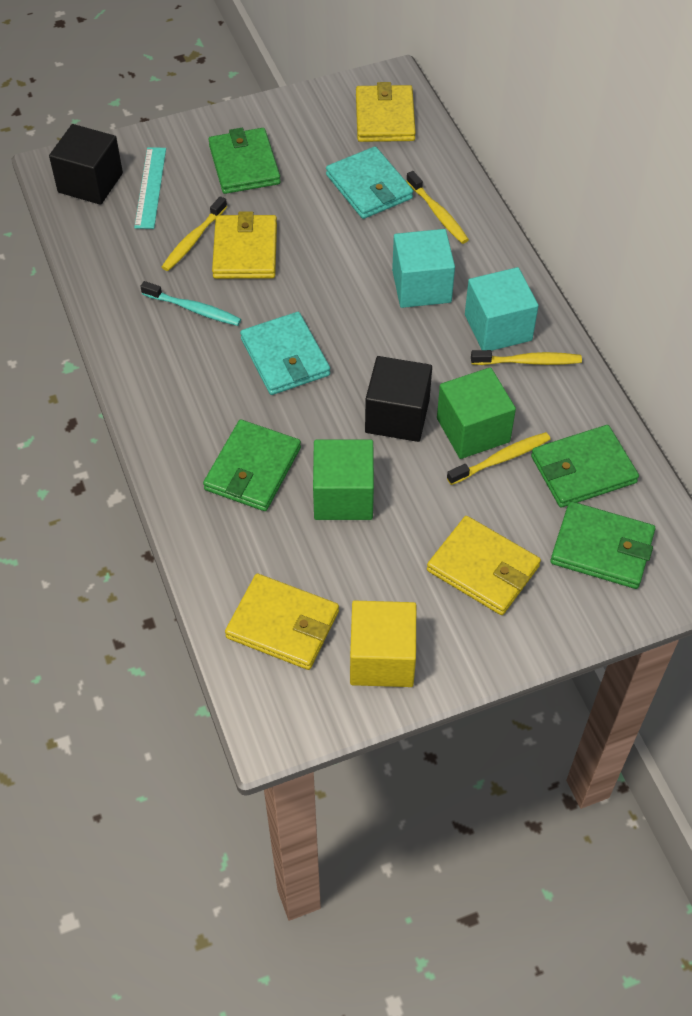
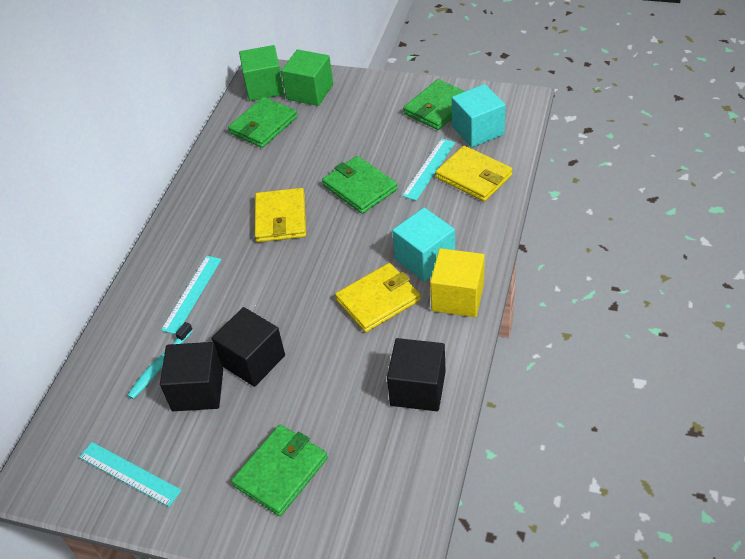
black cube: [49,124,123,205] [365,356,432,442] = 2 -> [160,342,223,411] [212,307,285,387] [387,338,446,411] = 3
turquoise ruler: [134,147,166,229] = 1 -> [79,442,182,507] [161,256,222,334] [402,138,455,201] = 3
turquoise wallet: [240,312,330,395] [326,147,413,219] = 2 -> none = 0
yellow toothbrush: [162,196,227,271] [406,171,469,244] [447,432,551,485] [471,350,582,365] = 4 -> none = 0
yellow wallet: [212,211,277,279] [225,574,339,670] [356,82,416,142] [427,516,541,615] = 4 -> [255,188,306,242] [335,263,421,332] [436,146,513,202] = 3

